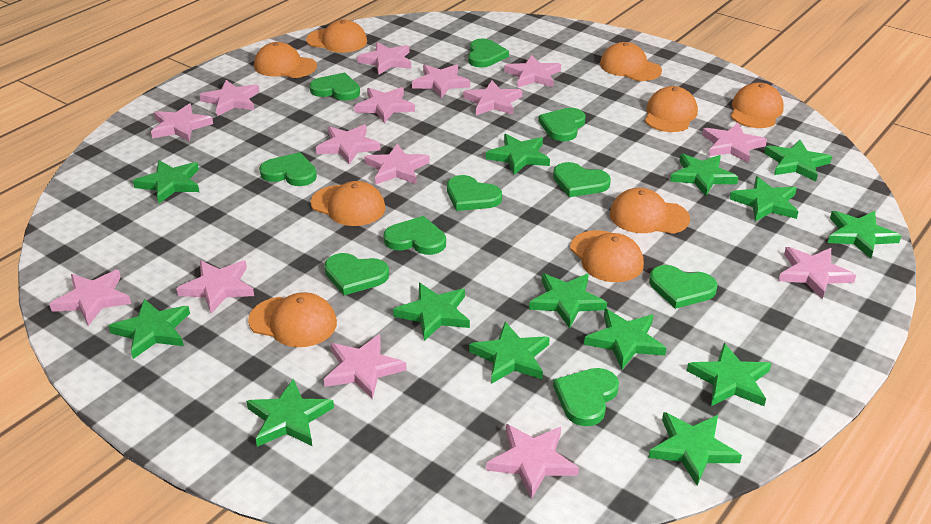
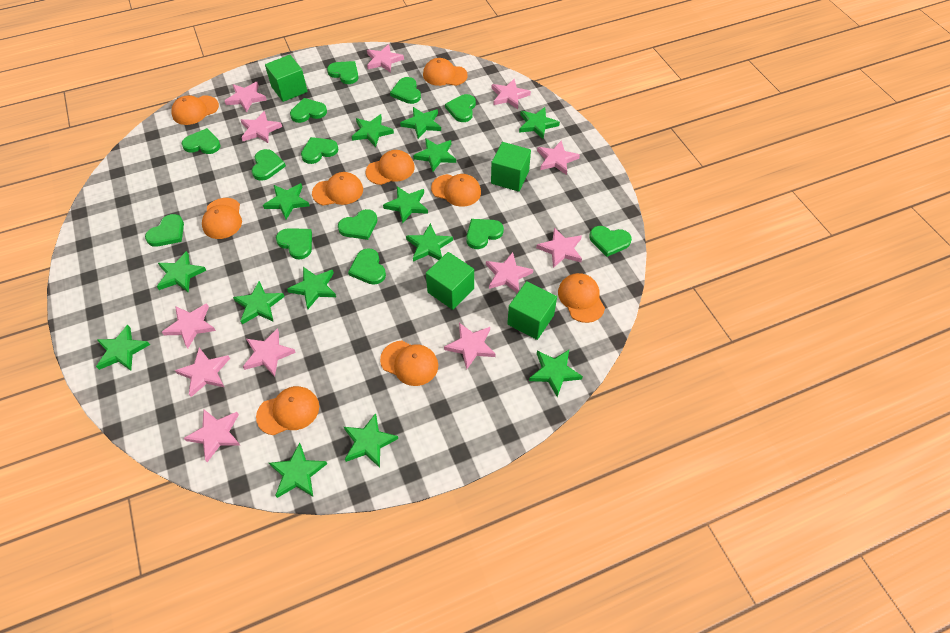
green cube: none = 0 -> [265,55,308,102] [426,252,474,310] [491,142,531,192] [507,281,557,340] = 4
green heart: [259,152,317,186] [309,73,360,101] [324,253,389,295] [383,216,446,255] [447,175,502,211] [468,39,509,68] [538,108,586,141] [553,162,611,197] [553,368,619,426] [649,265,717,309] = 10 -> [145,214,184,247] [182,128,221,154] [252,149,286,181] [276,228,312,259] [290,98,327,123] [301,137,338,164] [327,61,359,84] [338,209,377,240] [348,248,386,285] [390,77,421,104] [445,94,476,122] [466,219,504,249] [589,226,632,257] = 13
pink star: [49,270,131,326] [151,104,213,142] [176,261,254,314] [200,80,260,116] [316,124,380,164] [324,334,407,399] [354,87,415,123] [357,42,411,75] [364,143,430,185] [412,64,470,98] [463,81,522,115] [486,424,579,499] [504,55,561,88] [702,123,767,163] [779,247,856,300] = 15 -> [162,303,216,349] [175,348,230,397] [184,410,241,462] [225,82,267,113] [241,111,282,143] [243,329,296,376] [367,44,404,73] [444,323,496,370] [486,252,533,293] [492,79,531,109] [536,227,582,268] [537,140,580,175] = 12

